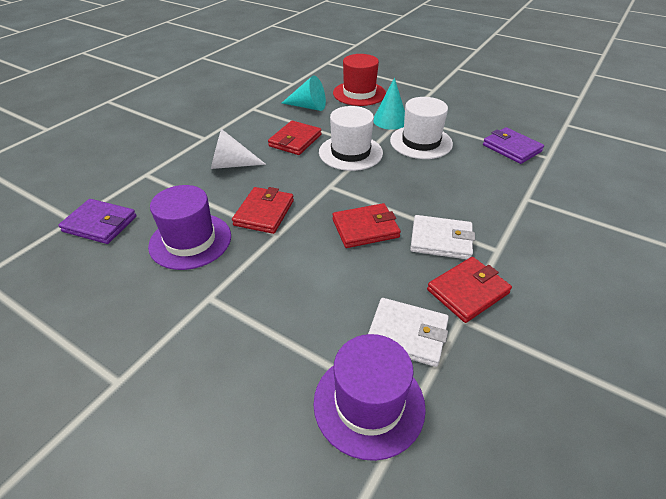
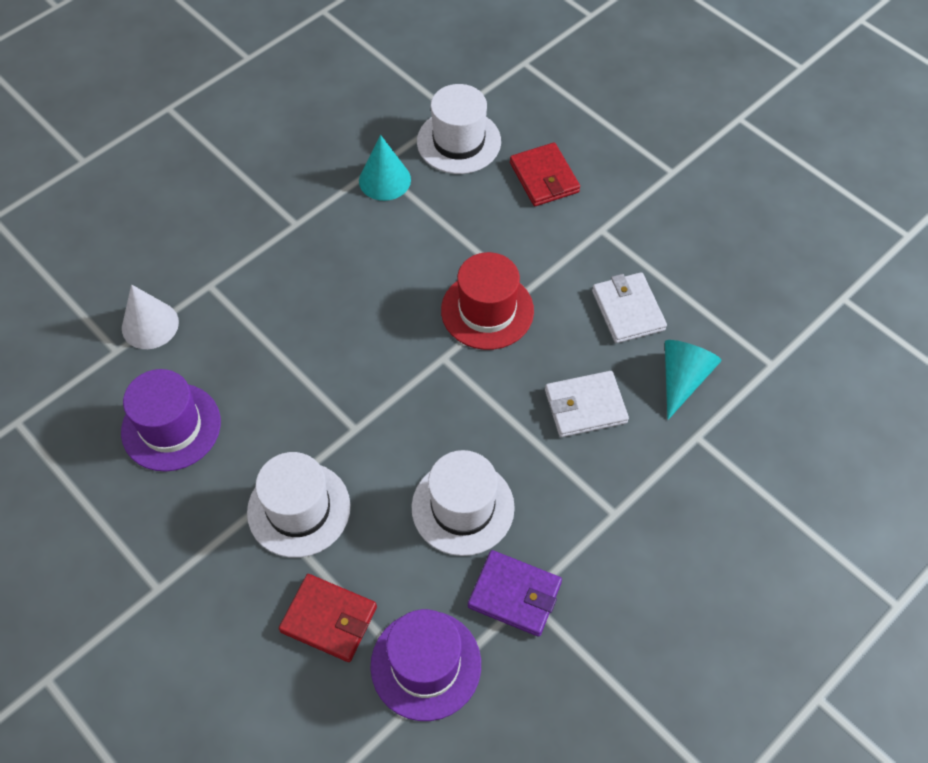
purple wallet: [58,199,136,244] [483,127,544,164] = 2 -> [468,550,562,637] = 1
red wallet: [232,187,294,234] [268,120,322,155] [332,203,401,248] [427,257,512,323] = 4 -> [279,574,377,662] [510,142,580,206] = 2
white hat: [319,106,383,171] [390,97,453,159] = 2 -> [247,452,350,558] [412,450,515,556] [417,84,501,174] = 3

